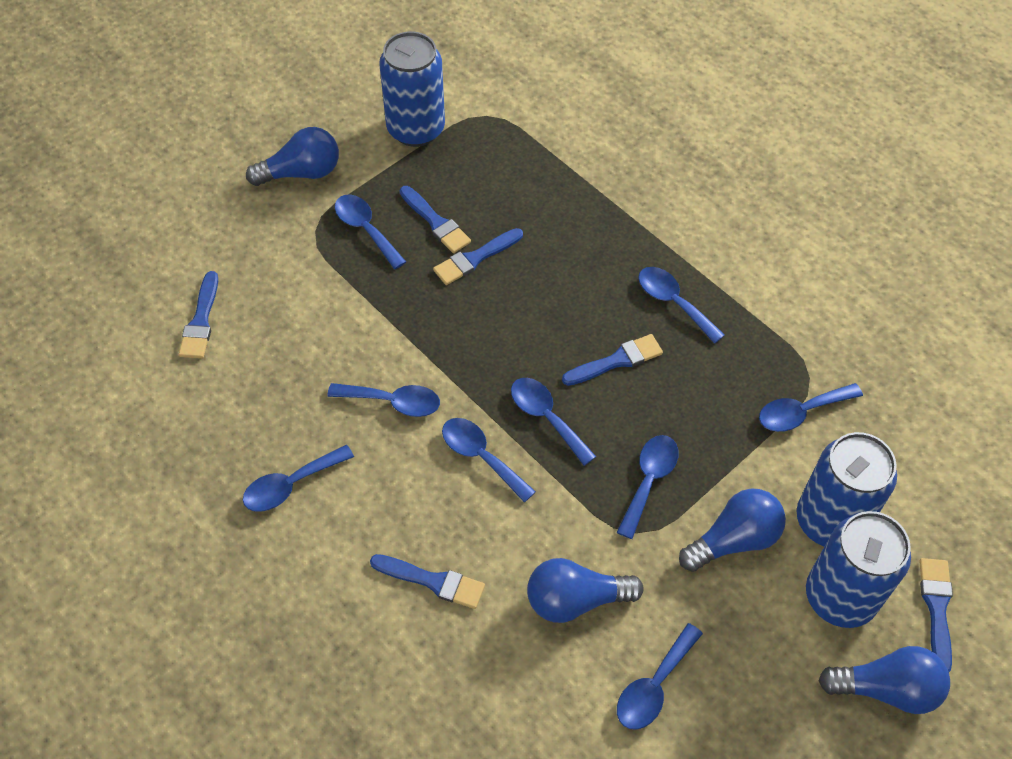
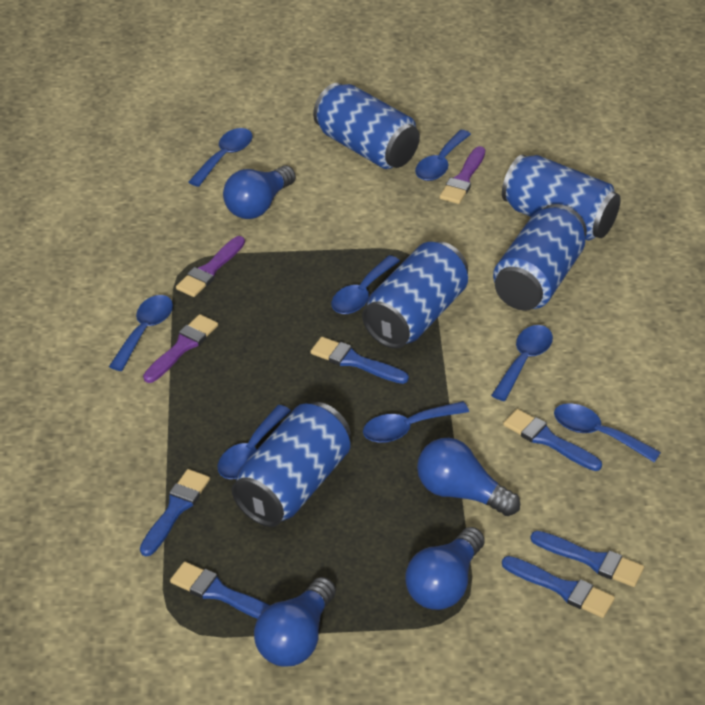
blue can: [379,31,445,147] [797,432,897,546] [806,511,911,628] = 3 -> [232,402,351,527] [313,83,420,169] [362,242,468,349] [493,204,587,310] [502,154,621,240] = 5
blue spoon: [243,445,354,512] [327,383,440,417] [335,195,406,269] [442,418,536,502] [511,378,596,466] [616,435,678,539] [617,623,703,730] [638,267,725,344] [759,383,863,432] = 9 -> [109,295,173,371] [188,128,253,187] [218,405,291,479] [331,255,400,314] [363,401,469,443] [415,130,471,181] [491,325,553,401] [554,403,661,462] = 8
purple brush: none = 0 -> [143,314,218,383] [176,236,245,297] [440,146,485,204] = 3

